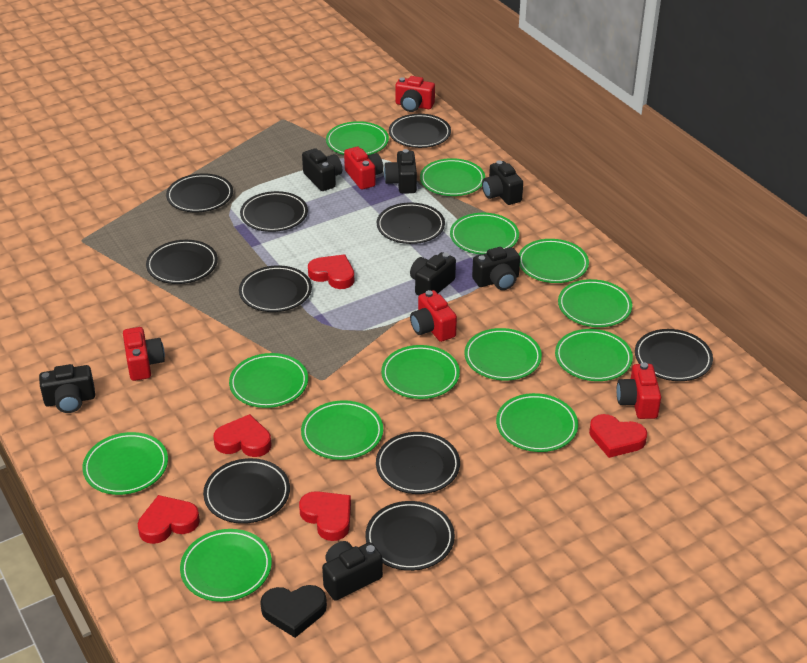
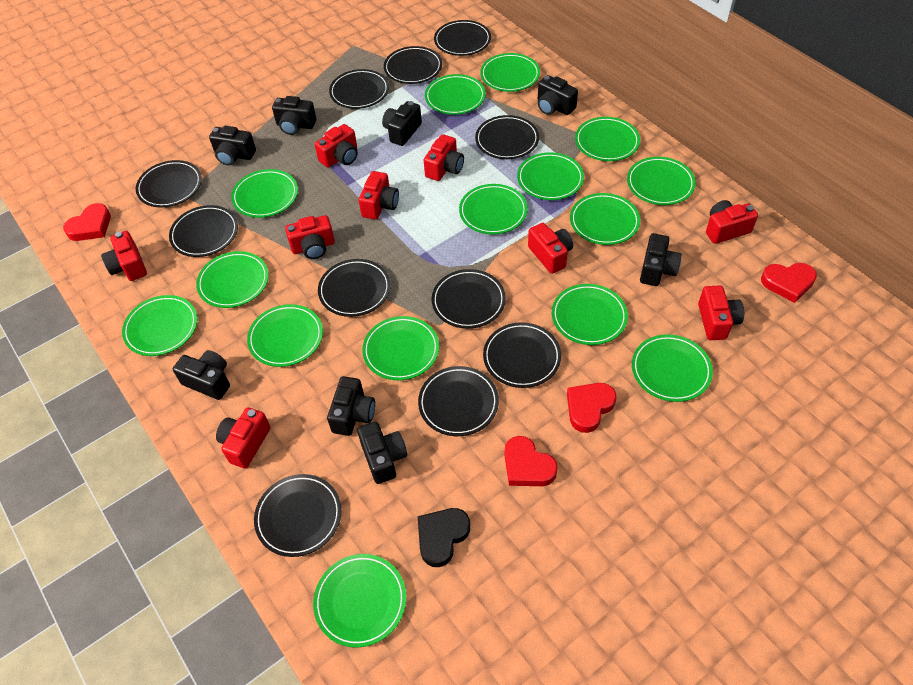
black camera: [39,364,95,413] [302,148,342,191] [322,541,383,601] [384,149,417,194] [410,252,456,296] [472,247,520,290] [482,160,523,205] = 7 -> [173,350,230,400] [209,126,256,166] [272,96,316,135] [327,376,375,436] [357,422,407,484] [382,101,422,146] [538,75,578,115] [640,233,681,286] = 8
black plate: [146,240,218,284] [166,173,233,212] [203,458,290,524] [239,265,312,312] [240,191,308,232] [365,501,455,571] [376,432,460,494] [377,203,445,244] [389,114,451,148] [635,329,713,381] = 10 -> [136,160,202,207] [169,205,238,257] [254,474,341,557] [318,259,391,317] [329,69,389,109] [384,46,442,84] [418,366,499,436] [432,269,506,329] [434,20,491,56] [475,115,539,159] [483,322,561,388] = 11
green plate: [82,432,168,495] [180,529,272,602] [229,353,308,408] [301,400,383,460] [326,121,389,155] [381,345,460,399] [420,158,485,196] [450,213,519,255] [464,328,542,380] [496,393,578,452] [519,239,589,283] [555,329,633,381] [558,279,632,327] = 13 -> [122,295,198,356] [196,251,269,308] [231,169,298,218] [247,304,323,367] [313,554,406,648] [362,316,439,380] [425,74,486,115] [459,184,528,234] [480,53,540,92] [517,152,584,200] [552,284,628,345] [570,193,640,245] [575,117,640,161] [627,157,696,205] [632,334,713,402] = 15
red camera: [123,327,165,381] [344,147,383,190] [395,76,435,112] [410,290,457,342] [617,362,661,419] = 5 -> [101,231,147,281] [216,407,271,469] [285,215,335,259] [315,124,358,168] [359,171,399,220] [424,134,464,181] [528,223,573,274] [698,285,744,340] [706,200,758,244] = 9
red heart: [138,495,200,544] [213,414,271,457] [299,491,351,541] [308,254,355,289] [589,414,647,458] = 5 -> [63,203,111,241] [504,436,558,486] [567,383,616,433] [761,263,817,303] = 4

